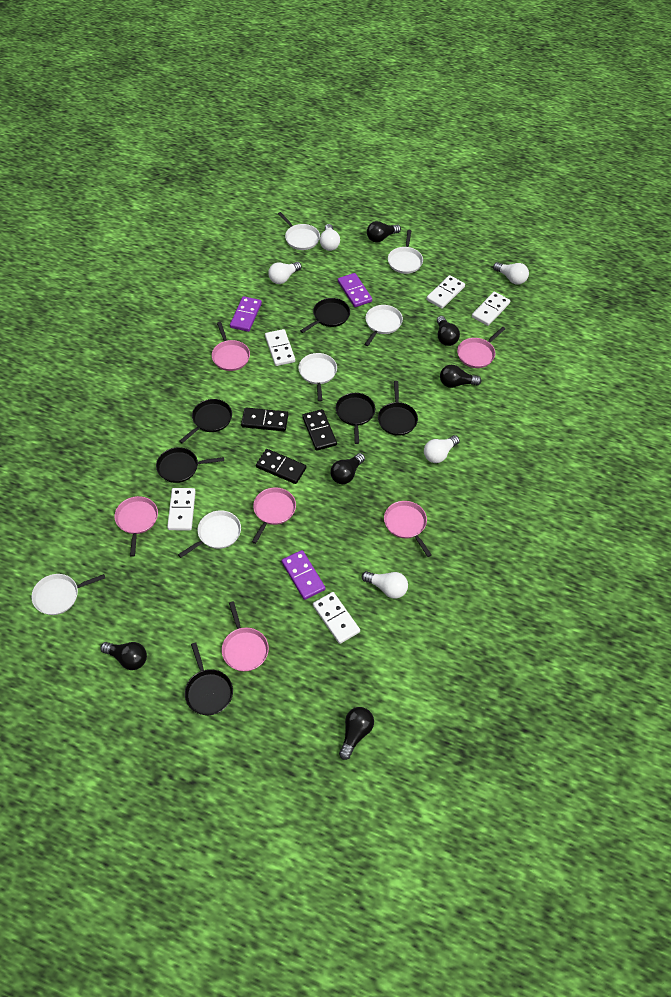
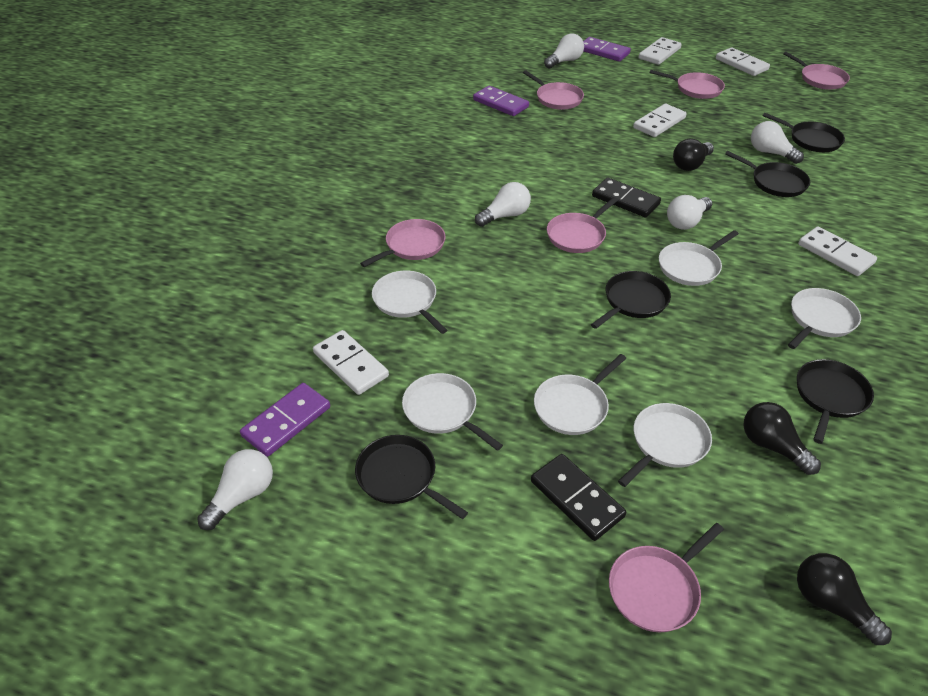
black domino: [241,408,288,431] [256,449,306,484] [302,409,337,451] = 3 -> [531,454,626,541] [592,178,661,217] = 2
black light bulb: [100,642,147,670] [330,453,365,484] [339,707,374,760] [367,221,401,243] [437,316,460,346] [440,365,482,388] = 6 -> [673,139,714,171] [743,402,821,475] [797,553,892,645] = 3
black pan: [156,447,224,483] [179,399,232,443] [185,643,233,715] [300,298,350,333] [336,393,375,444] [378,381,418,436] = 6 -> [355,435,468,519] [591,271,671,329] [725,151,810,197] [763,113,845,152] [797,359,874,444] = 5

